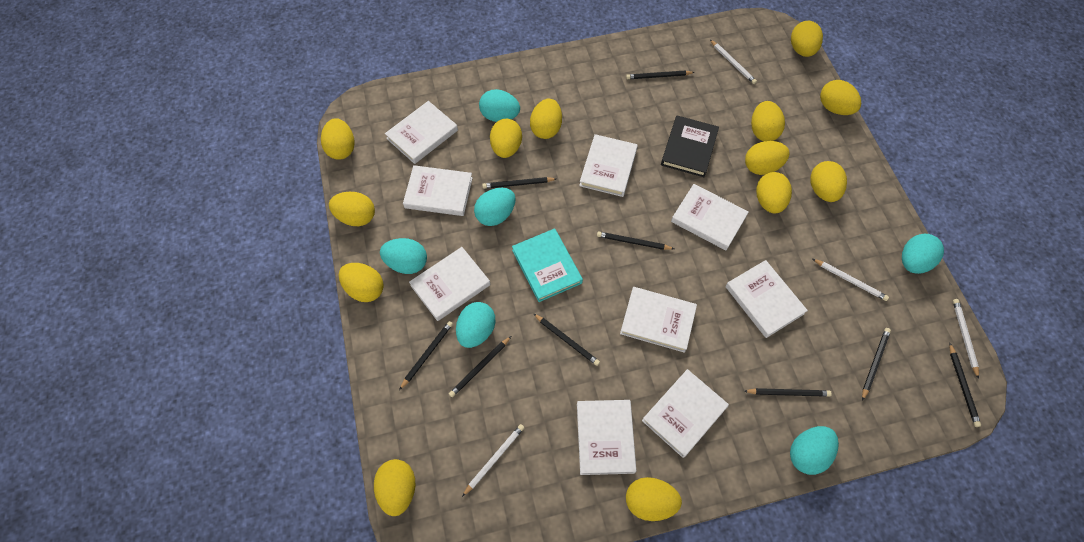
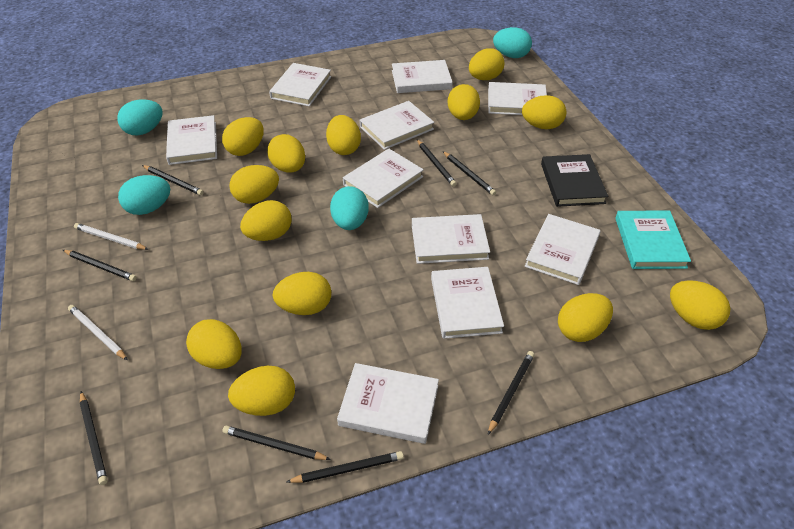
black pencil: [399,321,453,390] [449,336,511,397] [482,177,556,189] [533,313,600,366] [597,231,674,250] [626,71,695,79] [744,388,832,397] [862,328,891,401] [949,343,981,427] = 9 -> [63,250,137,281] [80,391,108,485] [142,165,204,195] [223,425,331,460] [287,451,404,483] [417,140,457,186] [443,151,496,195] [488,351,534,435] = 8
turquoise egg: [380,238,427,274] [456,302,496,348] [474,188,516,226] [479,89,520,122] [790,426,839,475] [902,234,944,274] = 6 -> [117,99,163,136] [118,175,170,215] [330,186,369,230] [493,27,532,58] = 4
white book: [385,101,458,164] [403,165,473,216] [409,247,490,321] [577,400,637,475] [579,134,638,197] [620,287,697,353] [642,369,729,458] [671,184,749,250] [725,260,808,338] = 9 -> [166,115,217,165] [269,63,331,106] [337,363,439,444] [343,149,424,208] [360,101,434,150] [392,60,453,93] [412,214,490,264] [431,267,504,339] [488,82,547,115] [525,214,601,285] = 10
white pencil: [462,424,525,497] [710,40,757,84] [813,259,889,301] [953,299,979,379] = 4 -> [68,305,128,360] [74,223,149,250] = 2

